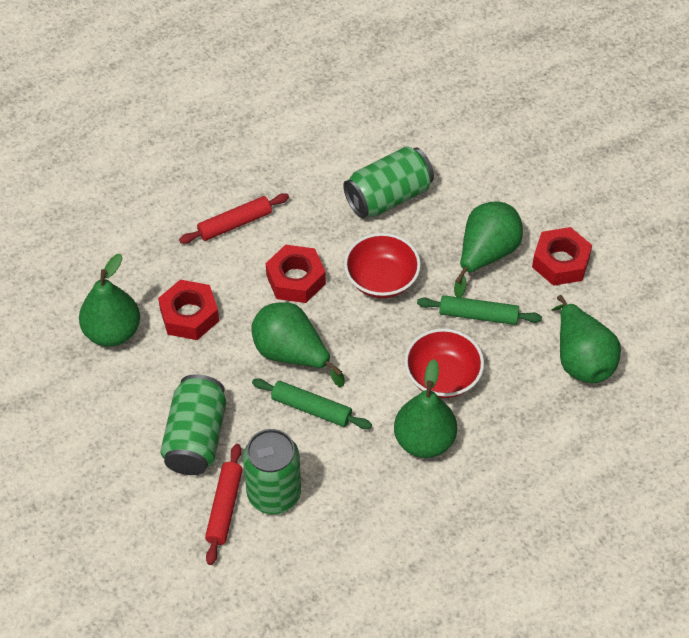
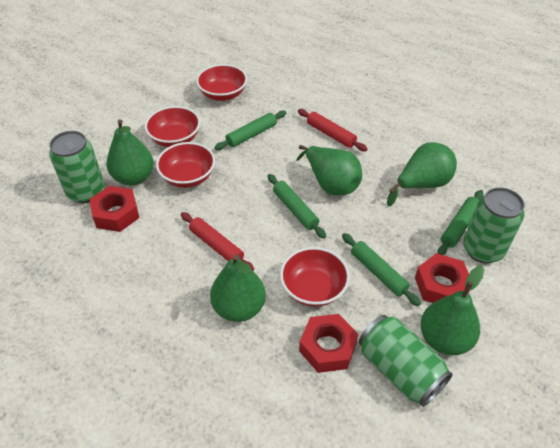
green rolling pin: [252,378,372,429] [417,295,542,325] = 2 -> [214,111,286,150] [268,174,326,239] [342,233,421,306] [438,190,483,255] = 4
red bowl: [344,233,421,298] [404,328,484,398] = 2 -> [145,106,200,147] [156,142,215,188] [196,64,247,101] [280,247,350,307] = 4

